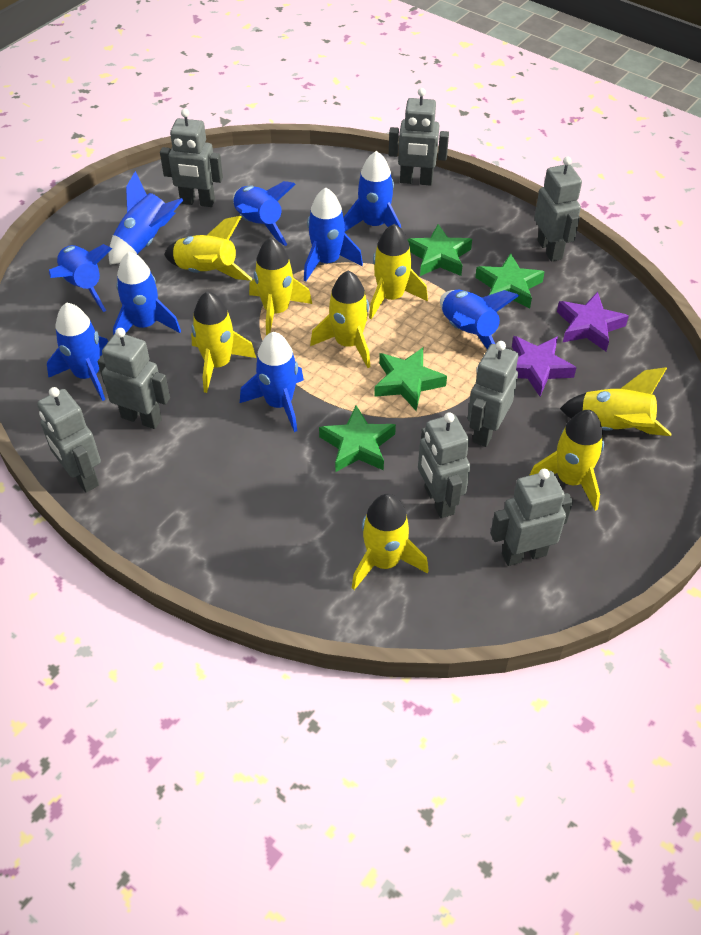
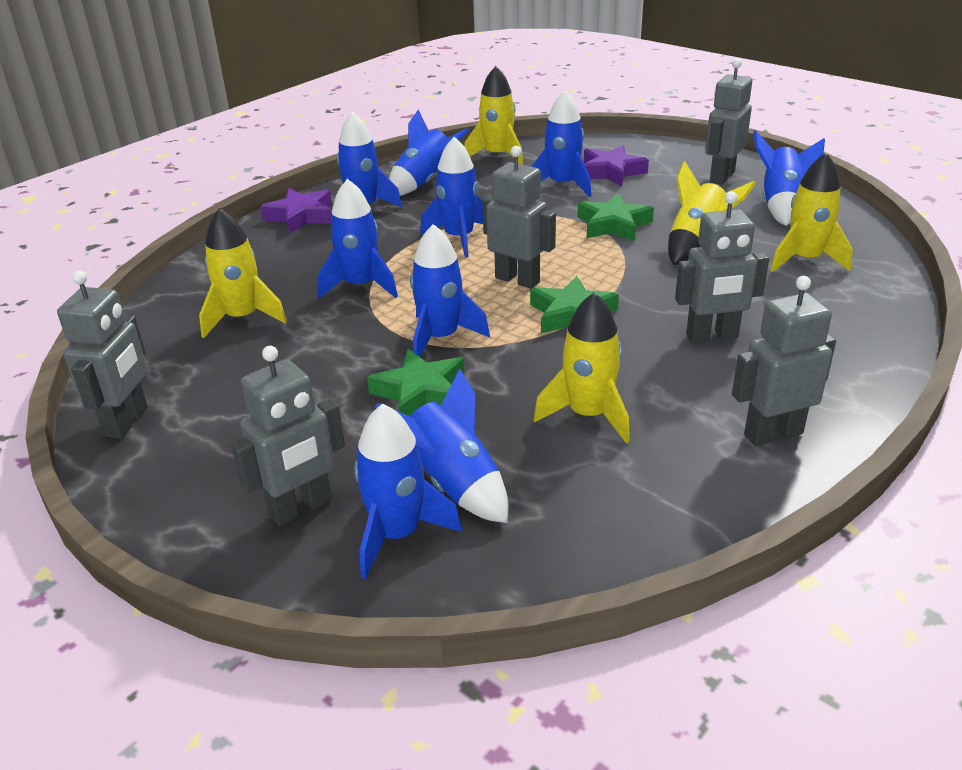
green star: [319,405,396,472] [374,348,447,411] [407,224,472,276] [475,253,545,309] = 4 -> [367,349,464,416] [530,276,619,334] [577,194,654,241] = 3
grey robot: [37,387,101,492] [98,328,170,429] [160,109,223,207] [389,88,449,186] [418,412,470,518] [467,341,518,447] [491,469,573,566] [534,156,582,262] = 8 -> [57,271,148,439] [231,346,345,527] [482,146,556,289] [675,191,769,343] [705,59,752,185] [732,276,836,446] = 6
yellow rocket: [164,216,252,281] [191,291,256,393] [249,238,312,336] [310,271,370,368] [352,494,429,590] [369,224,428,320] [529,410,604,511] [560,367,672,436] = 8 -> [199,208,287,338] [464,66,523,165] [533,292,630,444] [668,161,756,265] [770,153,853,272] = 5

